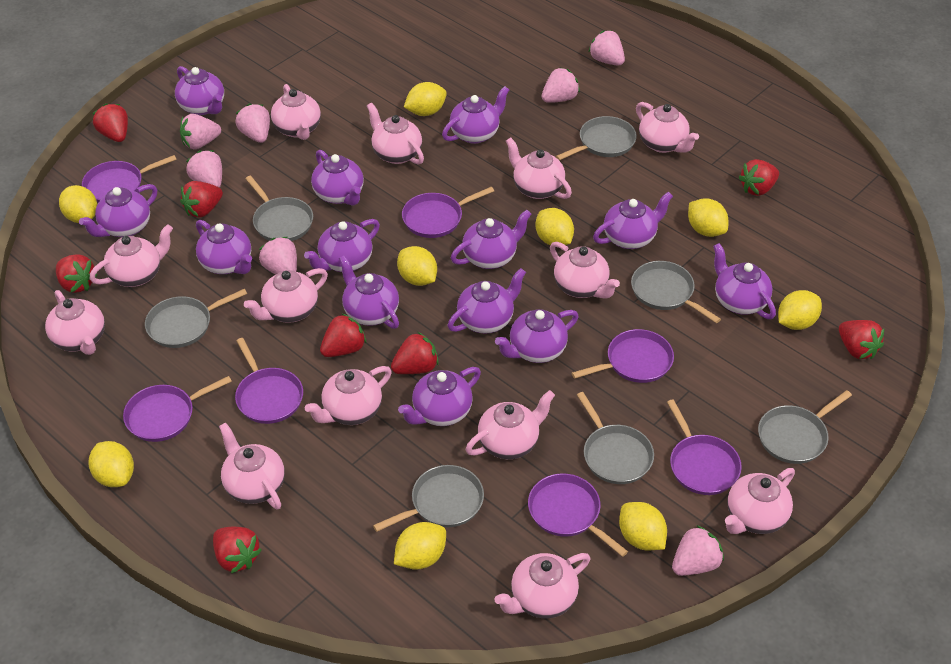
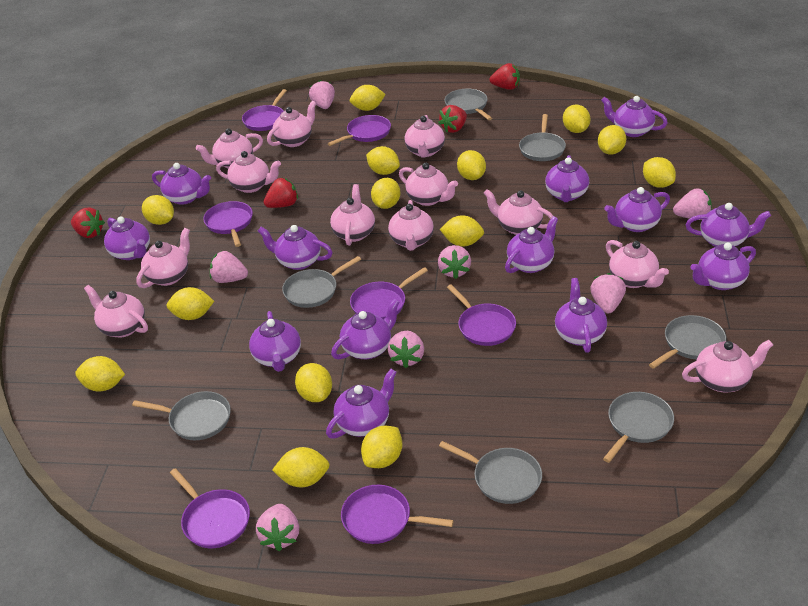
pink teapot: [45,290,105,355] [90,224,173,287] [219,422,285,510] [244,268,328,323] [271,84,321,140] [305,366,392,425] [367,103,424,165] [466,390,555,459] [495,553,590,618] [506,137,572,199] [550,242,620,299] [636,102,699,153] [725,468,795,534] = 13 -> [84,285,148,337] [136,228,190,288] [196,128,263,169] [216,151,281,193] [267,101,316,147] [330,184,375,246] [388,200,434,251] [399,163,458,206] [405,115,445,157] [484,189,553,235] [606,240,669,288] [682,340,773,393] = 12
red strawberry: [56,254,97,293] [92,104,128,142] [180,181,223,218] [213,527,262,573] [320,313,366,357] [391,332,439,374] [738,159,779,196] [839,320,884,359] = 8 -> [71,208,105,238] [264,178,298,208] [438,105,467,133] [490,63,520,90] = 4
yellow lemon: [59,185,97,223] [89,441,134,487] [394,522,446,570] [397,246,437,286] [404,82,447,116] [535,208,574,245] [619,502,667,550] [688,198,729,237] [778,290,822,330] = 9 -> [75,356,125,392] [142,195,174,225] [167,287,214,320] [272,447,330,487] [295,363,332,402] [350,85,386,111] [361,425,402,468] [366,146,400,175] [371,178,400,209] [440,215,484,246] [457,150,486,180] [563,105,590,133] [598,125,626,155] [643,157,676,188] = 14

